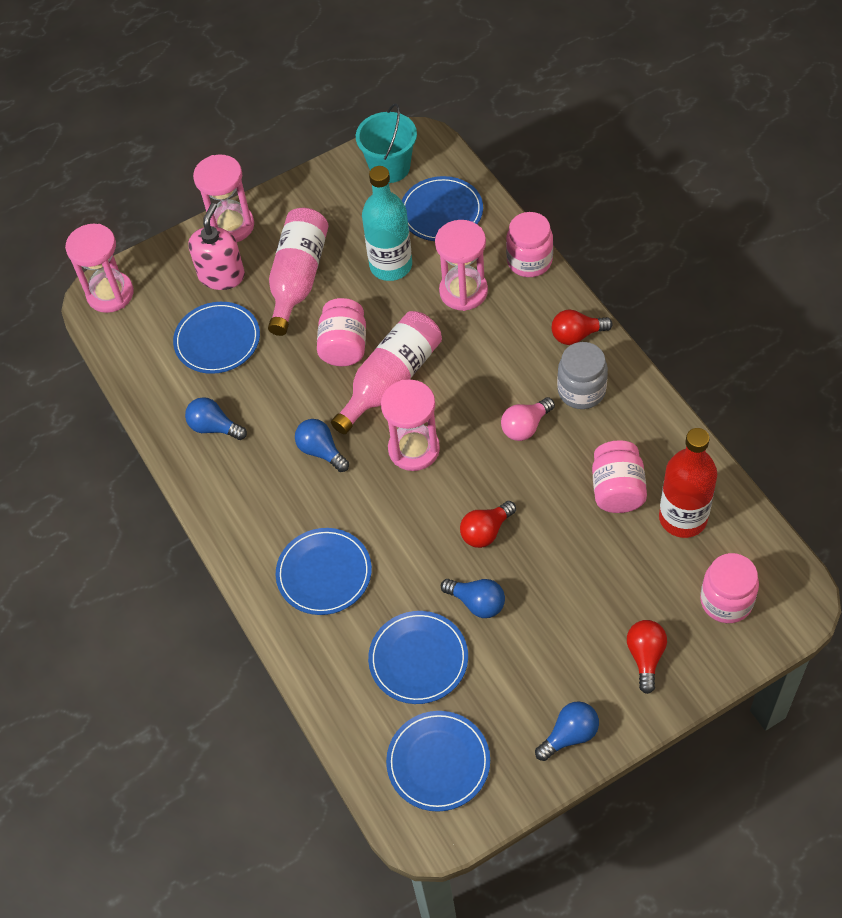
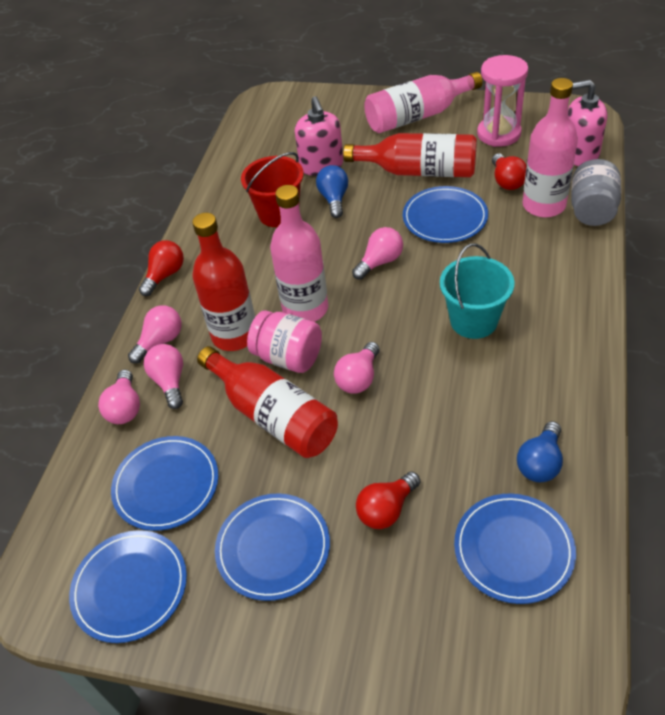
blue light bulb: [185,397,247,440] [295,419,349,472] [441,579,505,618] [535,701,599,761] = 4 -> [316,165,348,218] [517,421,563,482] = 2
pink bottle: [268,208,329,336] [331,311,442,434] = 2 -> [270,185,328,322] [364,72,483,133] [522,78,578,218] = 3
pink hourglass: [65,224,134,313] [193,155,254,242] [381,379,440,471] [435,220,488,311] = 4 -> [477,55,528,147] = 1
pink jar: [317,298,366,366] [506,212,553,277] [592,440,647,513] [700,553,759,623] = 4 -> [247,311,322,373] = 1
pink light bulb: [501,397,555,441] = 1 -> [98,370,140,424] [128,305,182,364] [144,344,183,409] [334,342,380,393] [352,227,403,280] = 5
pink soap dispenser: [188,203,245,290] = 1 -> [295,96,343,176] [568,80,607,166] = 2
red bottle: [659,428,717,538] = 1 -> [192,213,255,351] [197,346,338,458] [343,133,477,177] = 3
red bucket: none = 0 -> [241,152,304,227] = 1
turquoise bottle: [362,166,412,281] = 1 -> none = 0

